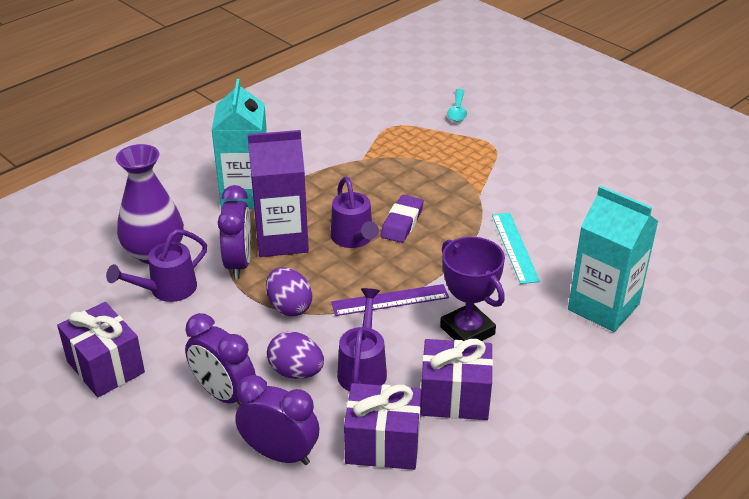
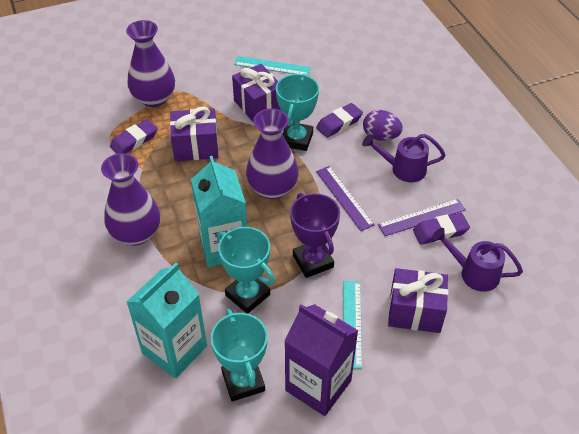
purple clock: [185,313,256,406] [218,185,251,279] [235,375,319,465] = 3 -> none = 0
purple egg: [266,267,312,316] [267,331,324,379] = 2 -> [363,110,403,141] = 1
purple eraser: [381,195,424,243] = 1 -> [110,119,158,154] [316,103,363,138] [413,213,470,245] = 3
purple ruler: [331,284,449,316] = 1 -> [316,166,374,231] [378,199,466,236] = 2
purple vase: [116,144,184,264] = 1 -> [101,153,160,245] [126,20,175,107] [246,109,299,199] = 3
purple watering can: [106,229,207,302] [331,177,379,248] [337,288,387,392] = 3 -> [362,134,446,182] [432,228,523,292] = 2
turquoise ruler: [492,213,540,284] = 1 -> [234,56,311,76] [343,281,362,369] = 2
turquoise spoon: [447,89,467,122] = 1 -> none = 0
turquoise trophy: none = 0 -> [211,309,268,401] [217,227,275,314] [276,74,319,151] = 3

